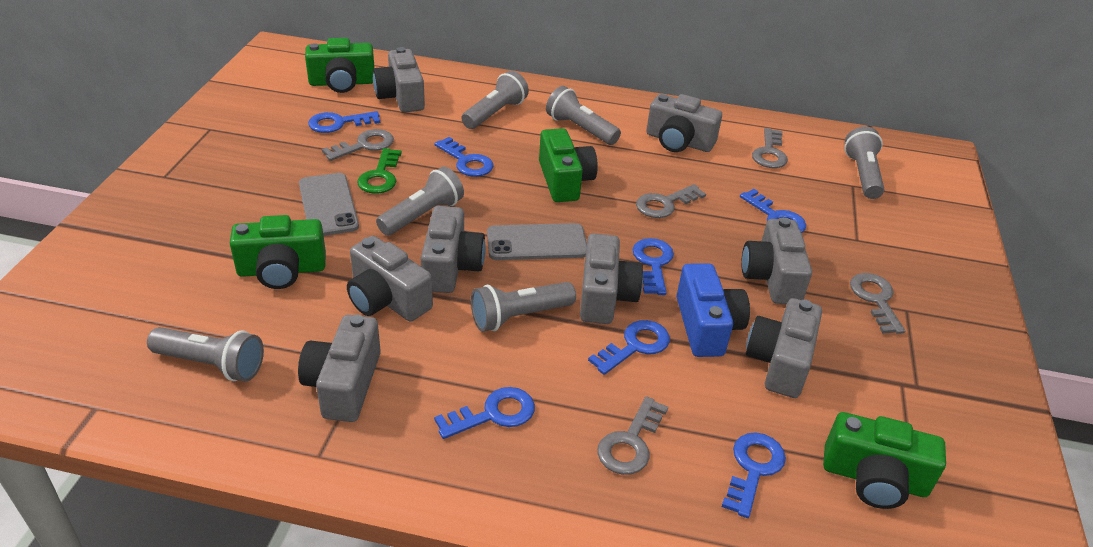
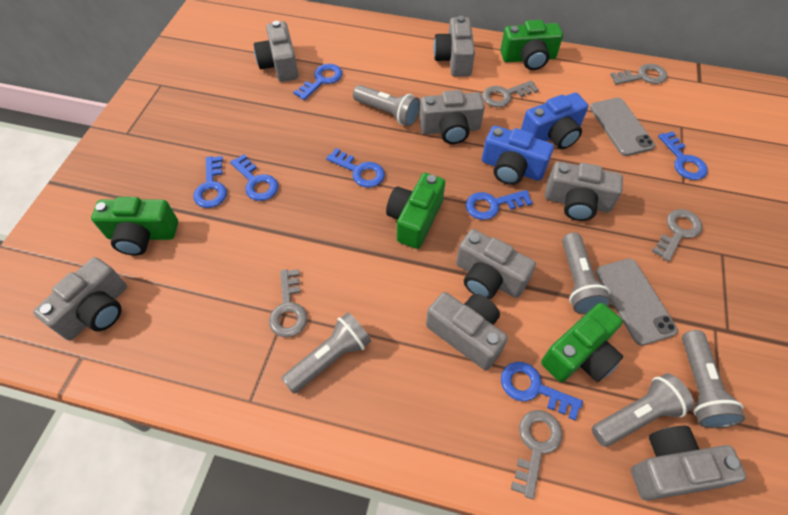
blue camera: [677,263,750,357] = 1 -> [482,126,554,185] [521,93,588,149] = 2
green key: [357,148,402,194] = 1 -> none = 0
grey flashlight: [147,327,264,382] [376,166,464,236] [461,71,529,129] [471,282,576,332] [546,86,621,145] [844,127,884,199] = 6 -> [281,312,371,394] [353,85,420,126] [562,232,611,315] [592,373,694,447] [682,330,745,428] = 5

